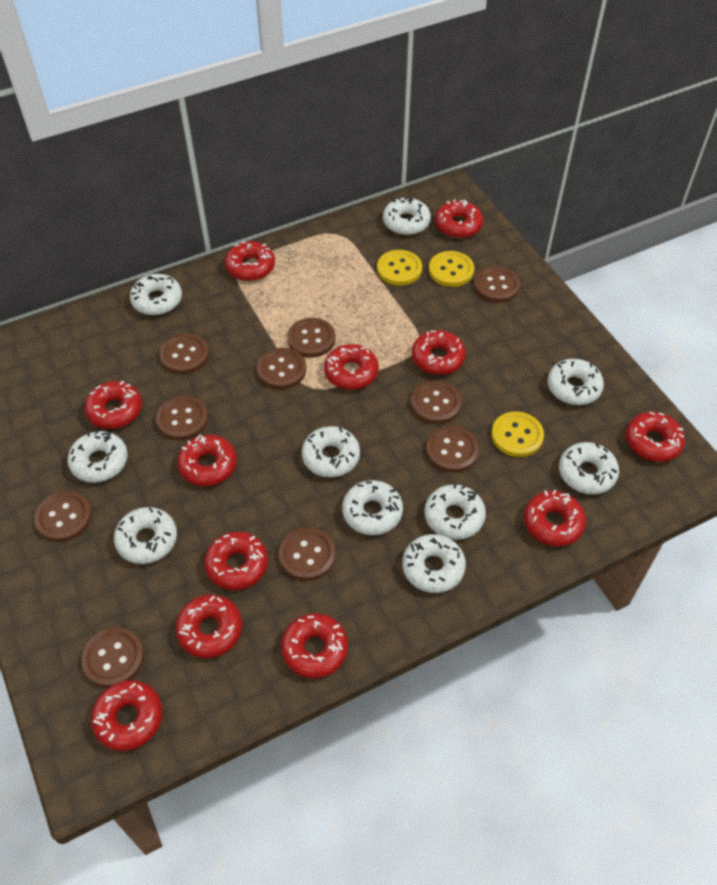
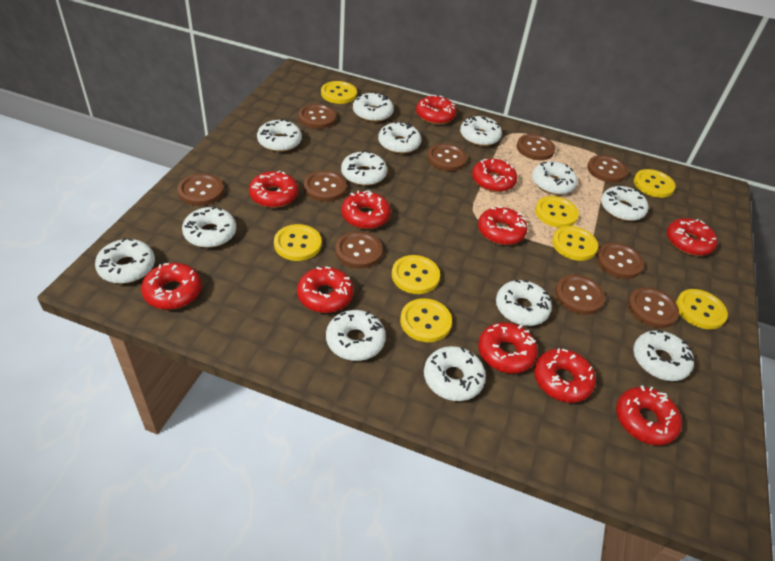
red donut: [84,380,142,429] [91,680,163,751] [176,594,242,658] [177,435,237,486] [204,531,268,590] [225,241,275,281] [281,613,348,678] [324,344,379,390] [412,330,466,375] [435,199,483,238] [524,490,586,546] [626,411,685,462] = 12 -> [141,263,202,310] [249,171,298,208] [297,266,354,313] [341,190,391,229] [416,95,456,124] [472,159,517,192] [478,206,527,245] [478,322,538,374] [534,348,596,403] [616,386,682,445] [667,218,717,256] = 11
white donut: [67,430,128,483] [114,507,177,564] [130,274,182,315] [302,426,360,477] [342,480,403,535] [383,196,431,235] [402,534,466,593] [424,483,486,540] [547,359,604,405] [559,442,619,494] = 10 -> [95,238,155,284] [182,206,236,248] [257,119,302,152] [326,310,386,361] [341,150,387,186] [353,92,394,122] [378,121,421,154] [424,346,486,401] [460,116,502,146] [496,280,552,326] [532,161,577,195] [601,186,649,221] [633,330,694,381] = 13
yellow button: [377,250,422,286] [429,251,474,287] [491,411,544,457] = 3 -> [274,224,321,261] [321,81,357,104] [392,255,440,294] [400,298,452,342] [535,196,579,228] [552,226,598,261] [634,169,676,198] [676,289,728,330] = 8

